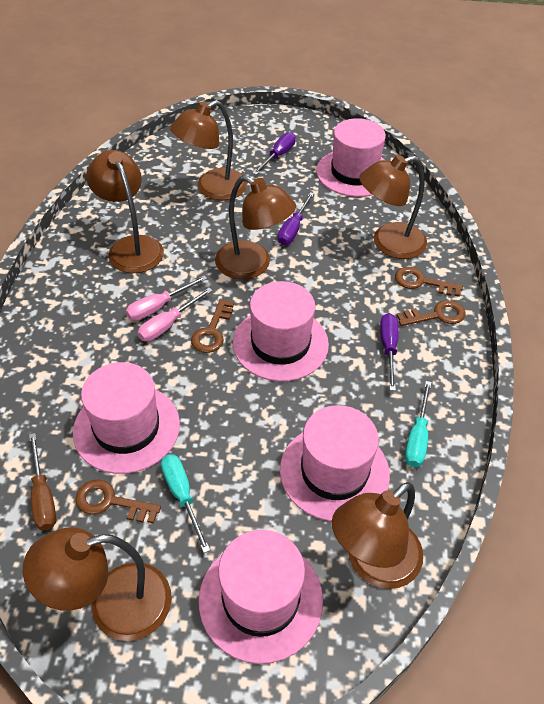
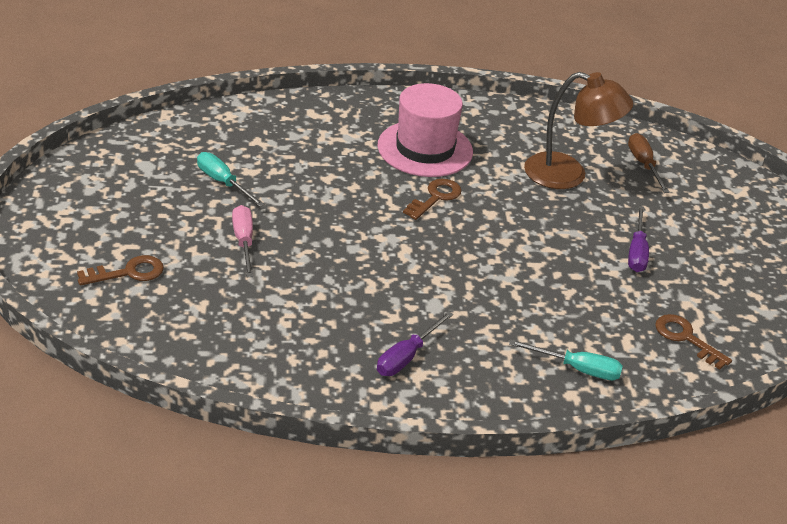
brown key: [75,479,161,523] [191,299,234,353] [395,267,463,297] [396,300,466,326] = 4 -> [77,255,164,286] [403,179,461,220] [655,314,732,370] = 3
brown lamp: [23,527,172,641] [86,150,164,273] [170,100,247,200] [215,175,296,279] [332,482,423,589] [359,155,427,259] = 6 -> [524,72,633,189] = 1
pink hat: [73,362,180,474] [199,530,323,664] [233,281,329,382] [280,405,390,521] [316,118,386,197] = 5 -> [377,83,473,177] = 1
pink screwdriver: [126,276,207,321] [138,288,213,341] = 2 -> [232,205,253,277] = 1
purple screwdriver: [253,132,296,175] [278,192,314,245] [380,313,399,391] = 3 -> [377,311,453,376] [628,206,649,272] = 2

